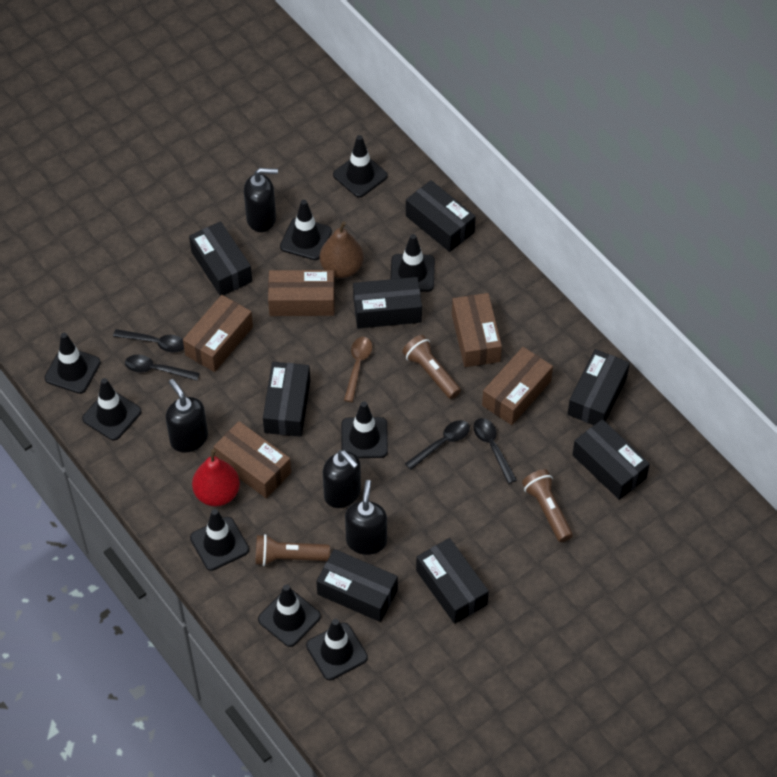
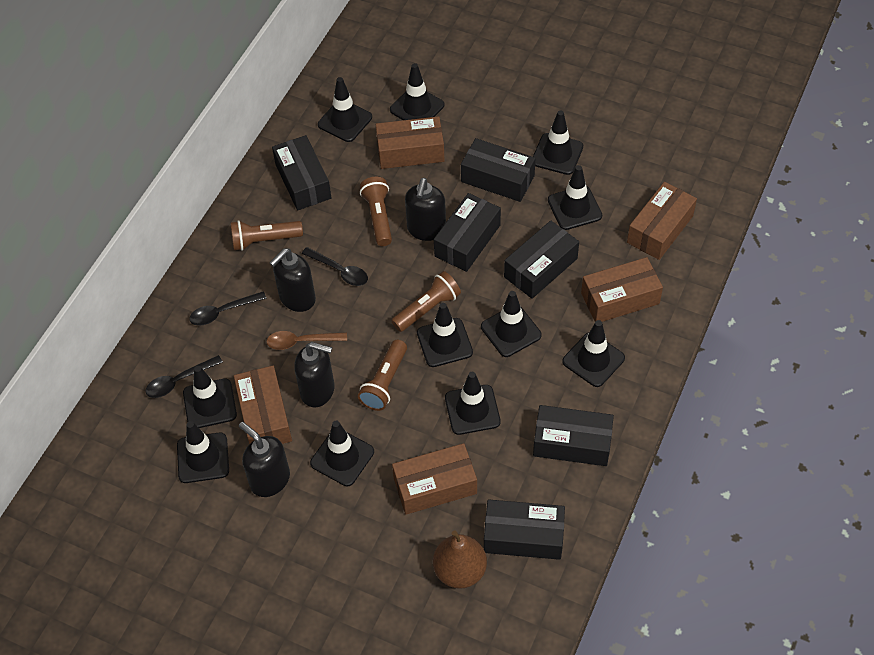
black box: [189,221,252,296] [263,362,310,437] [316,549,398,622] [353,277,422,329] [406,180,476,252] [416,538,489,624] [567,349,630,425] [572,419,650,500] = 8 -> [272,135,331,210] [434,193,501,272] [461,138,536,202] [484,499,565,560] [504,221,579,299] [533,405,614,466] = 6
black spoon: [113,329,184,353] [125,355,200,381] [405,420,470,470] [473,418,517,484] = 4 -> [145,355,223,398] [189,292,266,326] [302,247,368,286] = 3
black traffic cone: [44,333,101,394] [82,378,141,440] [190,509,249,571] [258,584,321,647] [280,200,332,260] [306,619,368,680] [333,135,388,197] [342,401,388,458] [391,234,435,292] = 9 -> [177,421,229,483] [183,366,237,428] [310,421,374,486] [318,77,372,142] [390,63,444,120] [417,303,473,367] [445,372,501,435] [481,291,542,357] [533,110,583,175] [548,165,602,230] [562,320,625,387] = 11
brown flashlight: [255,534,330,566] [402,335,461,399] [522,469,573,542] = 3 -> [231,220,303,251] [358,340,407,411] [360,177,392,246] [391,271,461,332] = 4
red pear: [192,449,240,506] = 1 -> none = 0

